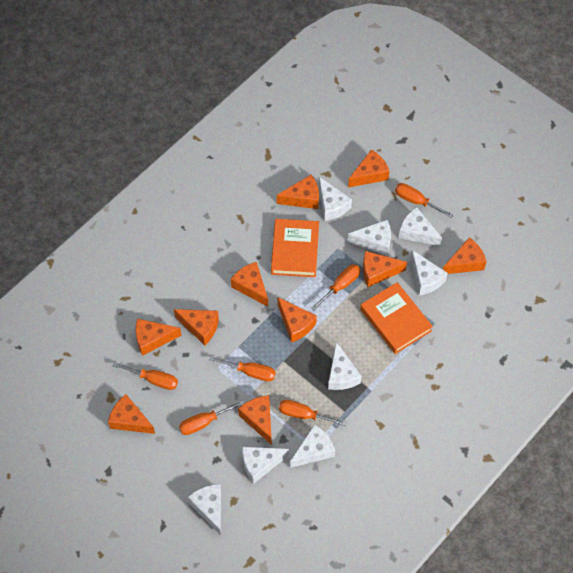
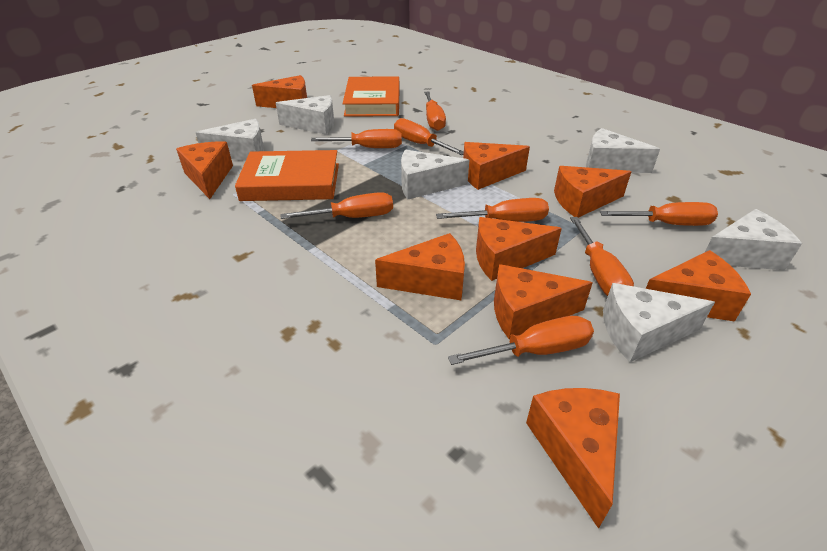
orange cheese: [108,394,155,434] [136,319,181,356] [174,309,219,345] [231,262,268,307] [238,395,272,445] [277,175,319,209] [278,297,317,343] [348,149,390,187] [363,251,407,287] [443,237,487,274] = 10 -> [176,141,233,199] [252,75,307,108] [375,233,465,300] [463,142,530,190] [476,217,562,281] [494,264,593,339] [526,388,620,529] [554,166,631,218] [646,250,751,322] = 9
orange screwdriver: [113,362,178,390] [179,400,244,435] [209,356,275,382] [279,400,347,426] [311,264,360,310] [395,183,453,218] = 6 -> [280,192,393,219] [311,129,402,148] [394,118,464,155] [424,92,446,131] [436,198,549,222] [448,316,594,365] [570,217,634,296] [600,202,718,226] = 8
white cheese: [188,484,221,535] [242,447,289,484] [290,424,335,468] [319,177,352,221] [328,342,361,390] [347,220,391,256] [399,207,442,246] [410,250,448,296] = 8 -> [195,119,264,161] [276,95,334,135] [401,150,469,200] [586,128,660,173] [603,283,715,362] [704,209,802,270] = 6

